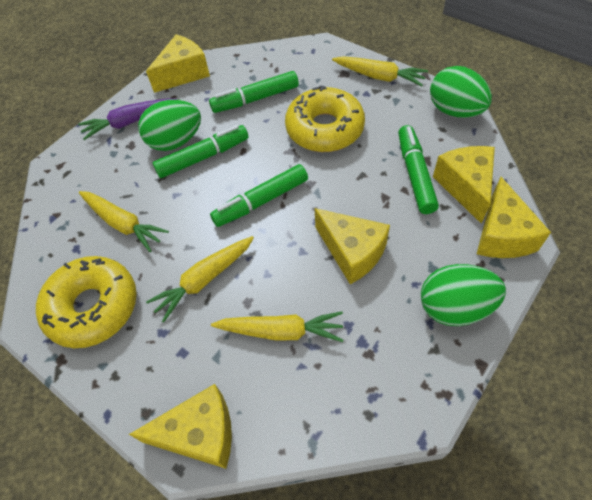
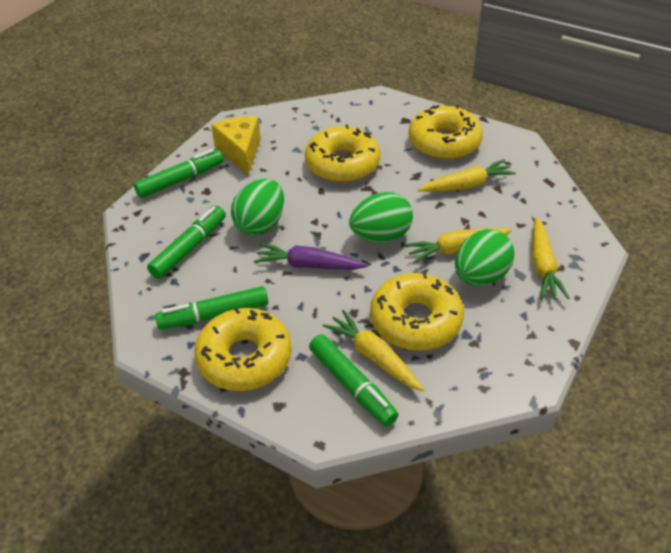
yellow cheese: [129,384,232,469] [146,35,210,93] [315,208,390,284] [433,146,495,224] [477,177,551,258] = 5 -> [211,116,261,175] = 1
yellow donut: [36,256,137,348] [285,85,365,152] = 2 -> [194,307,292,391] [305,124,380,183] [370,272,464,351] [409,105,483,160] = 4

